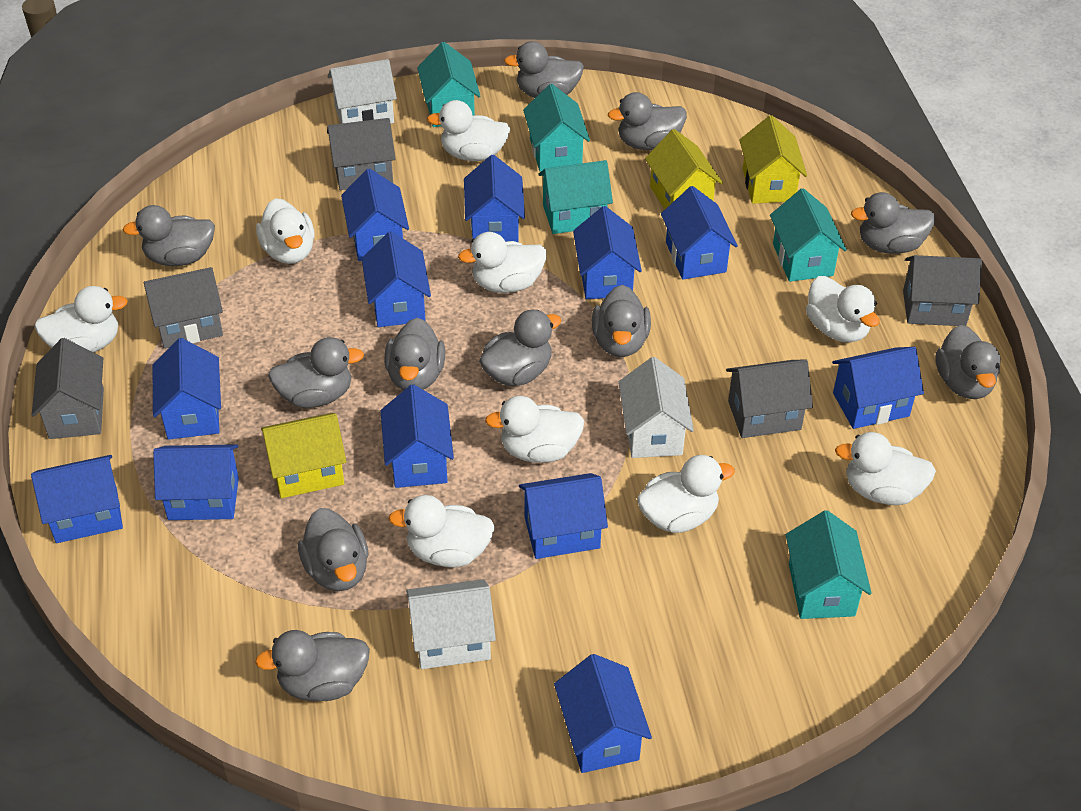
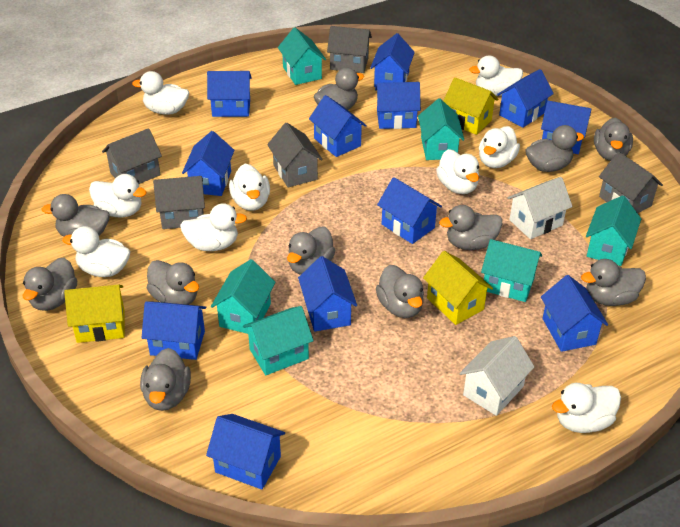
turquoise house: [417,42,480,127] [523,84,590,172] [538,160,613,234] [770,188,847,282] [786,510,871,619] = 5 -> [211,259,276,334] [243,306,314,375] [278,28,326,85] [418,98,464,160] [481,239,542,302] [586,195,641,266] = 6
white house: [328,59,397,124] [406,579,496,669] [619,357,694,458] = 3 -> [459,336,535,416] [508,177,573,239] = 2

